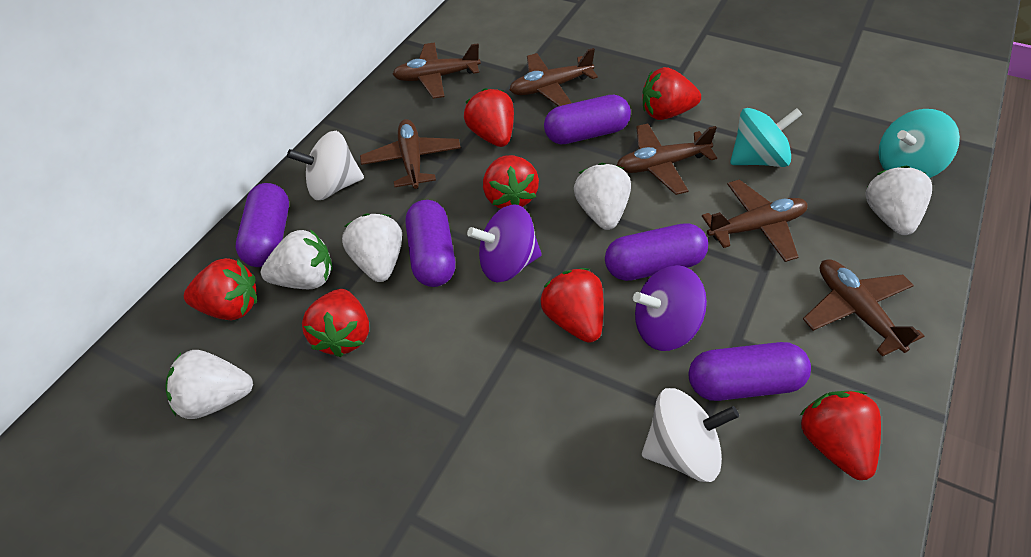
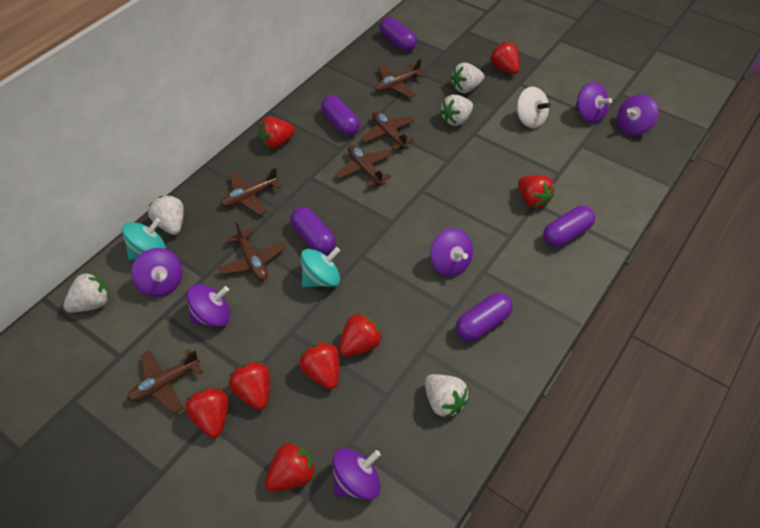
purple spinning top: [467,204,542,283] [633,265,707,351] = 2 -> [131,248,183,297] [187,284,230,327] [333,448,381,500] [430,228,473,277] [576,82,612,124] [617,94,658,136] = 6
red strawberry: [184,258,257,320] [302,289,369,357] [464,88,514,147] [483,155,539,209] [541,268,604,343] [642,67,701,120] [800,391,881,480] = 7 -> [185,387,228,438] [229,361,270,410] [259,117,295,149] [265,442,316,492] [299,342,339,389] [339,313,382,357] [490,42,519,74] [518,175,554,208] = 8
white spinning top: [287,131,364,200] [642,388,739,482] = 2 -> [517,87,551,128] = 1

